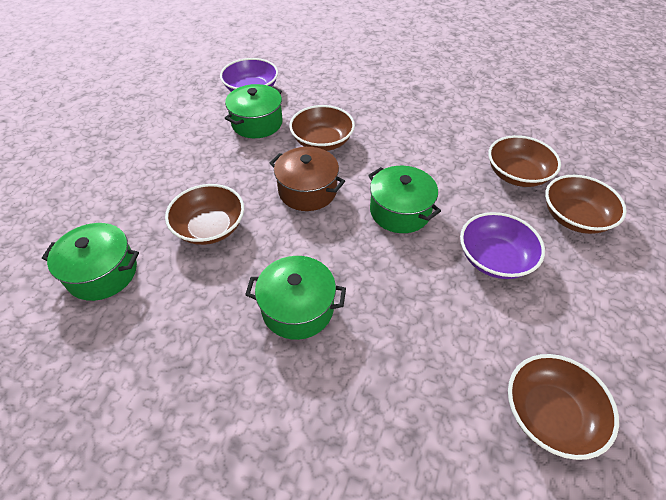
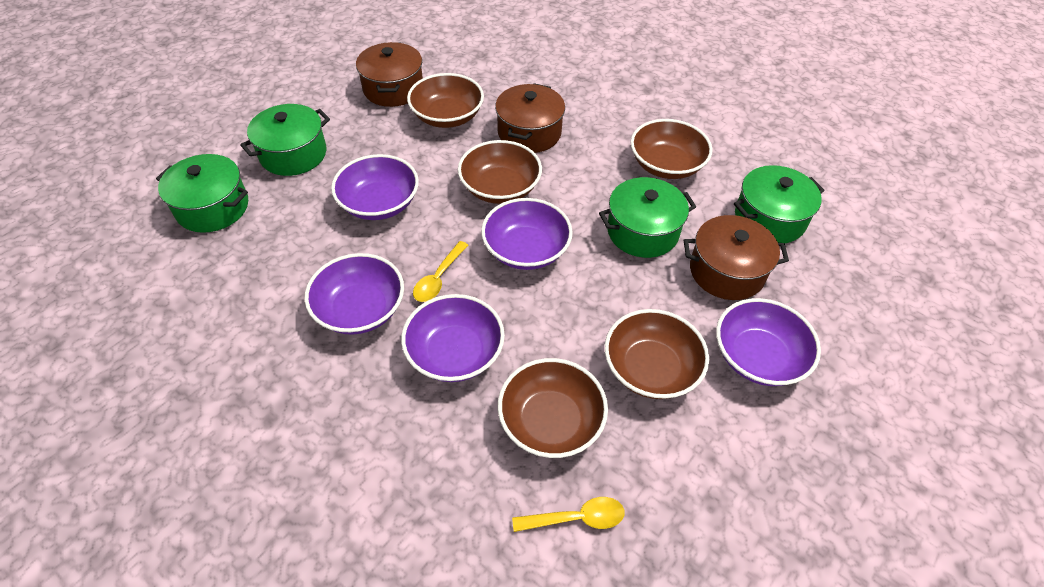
brown pot: [270,147,345,211] = 1 -> [356,42,423,107] [495,83,565,153] [684,215,789,300] = 3
purple bowl: [220,58,278,92] [460,212,545,279] = 2 -> [305,253,404,335] [331,154,419,220] [401,294,505,382] [481,198,573,270] [716,298,821,386] = 5
yellow spoon: none = 0 -> [413,241,468,302] [512,497,625,532] = 2

